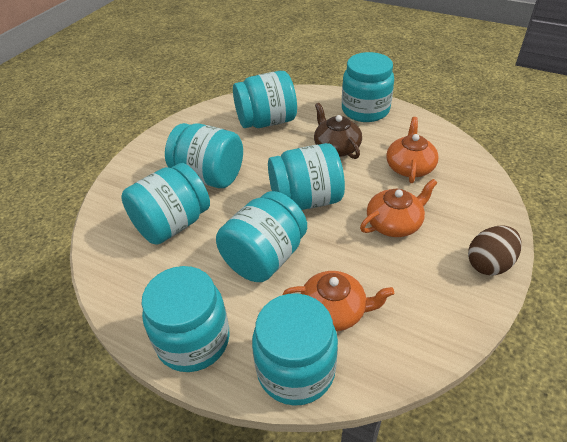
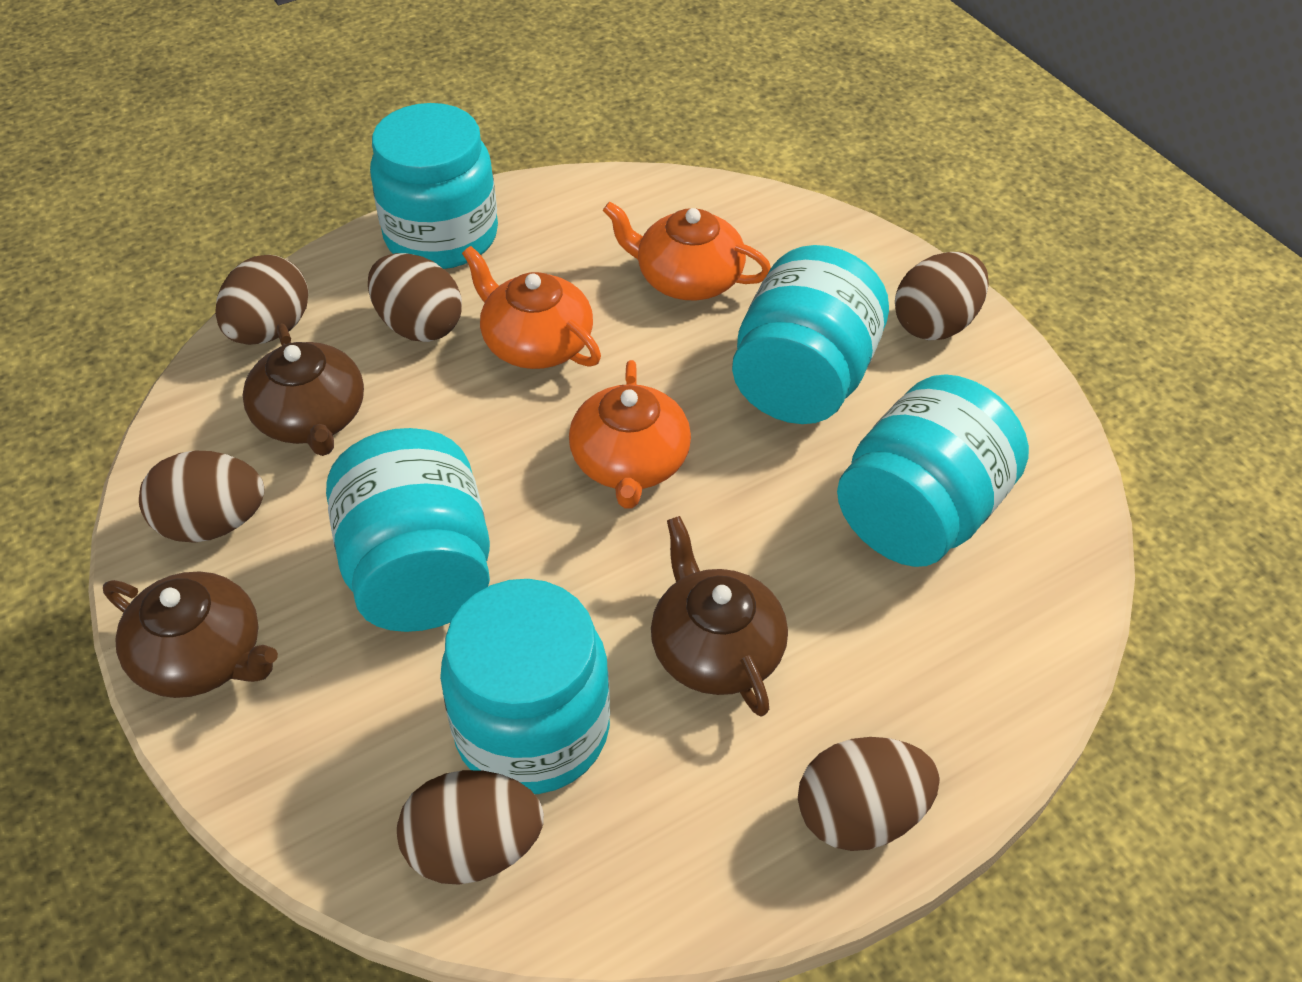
brown egg: [468,226,521,276] = 1 -> [139,451,264,543] [215,255,309,345] [368,253,462,342] [397,770,544,885] [798,737,940,851] [895,252,989,341] = 6
brown teapot: [314,103,362,159] = 1 -> [103,572,278,698] [242,323,364,456] [651,516,788,717] = 3
turquoise jar: [121,163,210,245] [141,266,230,372] [165,123,243,188] [216,191,307,282] [233,71,297,128] [252,293,338,406] [268,143,345,210] [342,52,394,122] = 8 -> [326,428,490,632] [370,103,498,269] [440,579,610,794] [732,245,889,424] [837,374,1029,567] = 5

